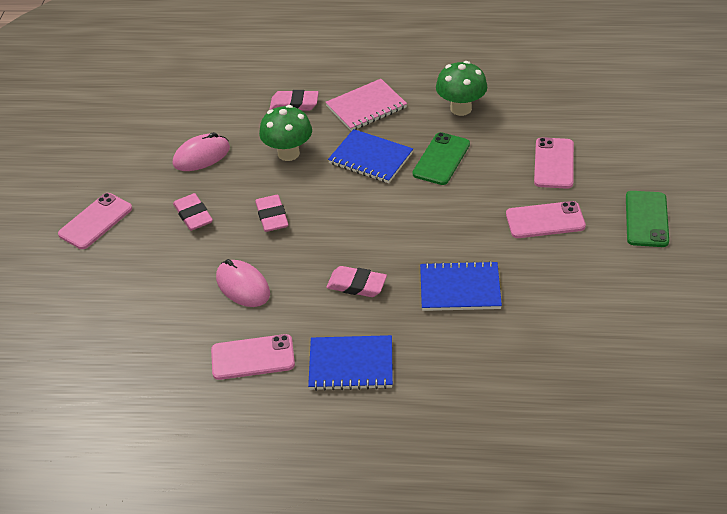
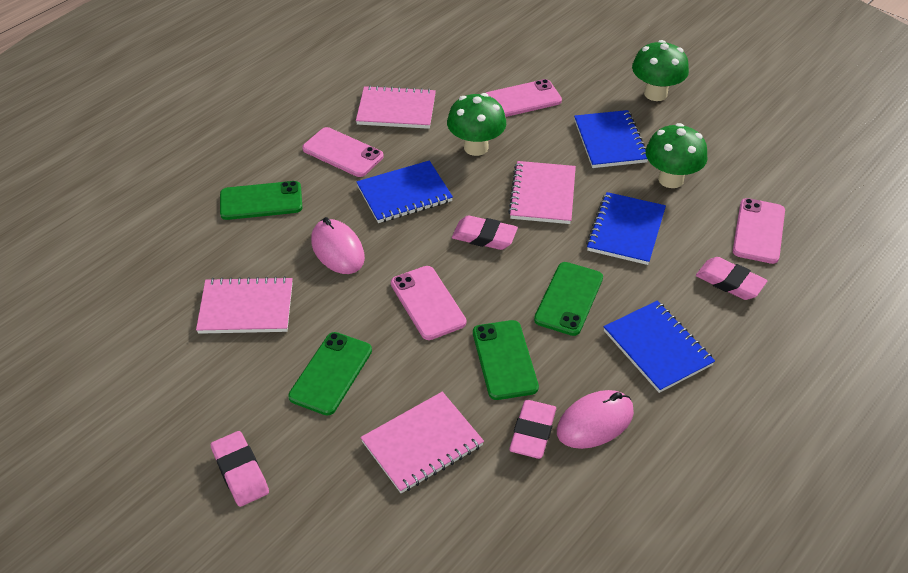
blue notebook: [308,335,393,391] [328,129,413,183] [420,261,502,311] = 3 -> [357,160,453,223] [574,110,648,168] [586,192,666,265] [604,301,715,393] = 4
green mushroom: [259,105,312,161] [436,61,487,116] = 2 -> [447,93,506,156] [632,40,689,101] [646,123,708,188] = 3
green phone: [413,132,470,185] [626,191,669,247] = 2 -> [220,181,303,220] [288,332,372,416] [473,320,539,400] [534,262,603,336] = 4
pink notebook: [326,79,407,131] = 1 -> [196,276,293,334] [356,85,436,129] [361,392,484,493] [508,161,576,224] = 4

